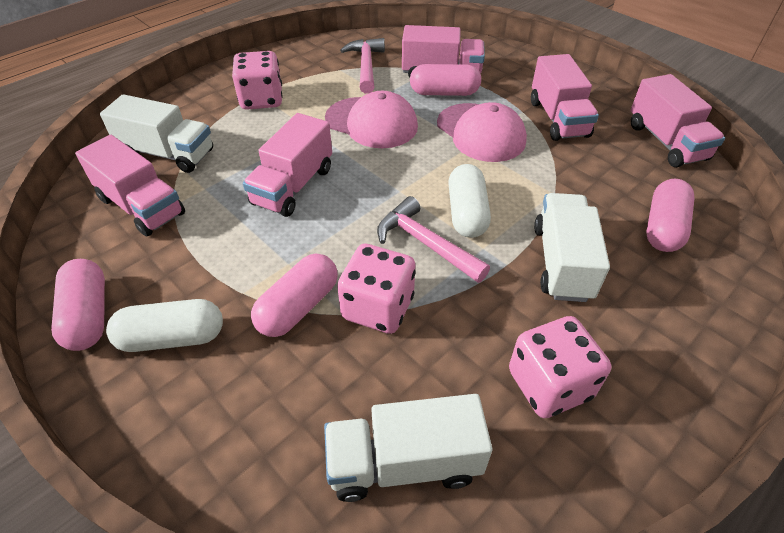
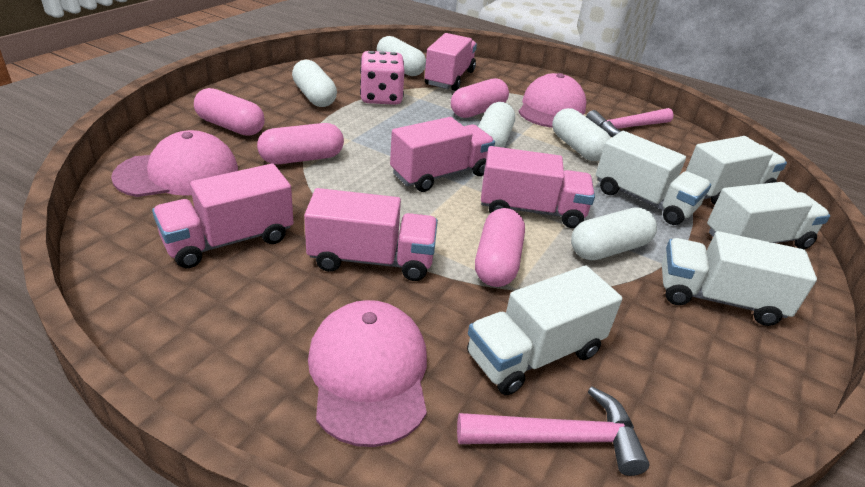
pink cap: [325,91,418,148] [437,102,527,162] = 2 -> [111,130,238,197] [308,300,427,447] [518,73,587,128] = 3
pink dice: [232,51,283,110] [337,244,416,334] [509,316,611,418] = 3 -> [360,51,404,105] = 1
white capsule: [106,299,223,352] [448,164,491,238] = 2 -> [292,60,337,107] [377,36,426,76] [478,102,515,147] [552,108,611,161] [571,207,657,260] = 5
white truck: [100,94,213,173] [324,394,493,502] [534,193,610,302] = 3 -> [467,266,622,395] [596,131,711,225] [662,231,817,326] [686,136,787,205] [707,182,830,249] = 5

